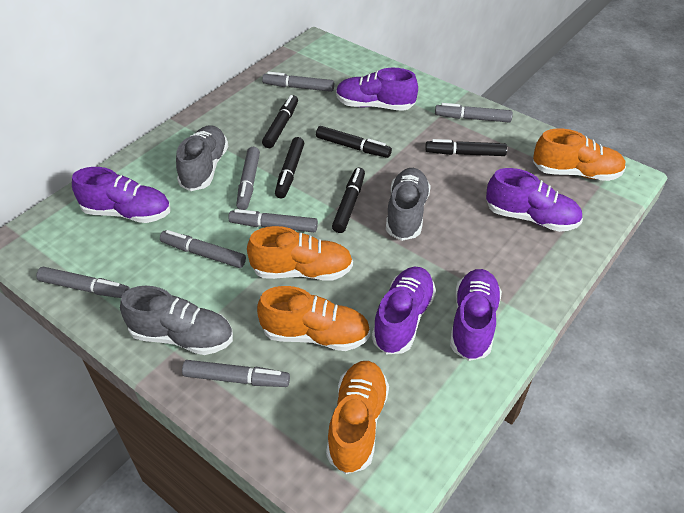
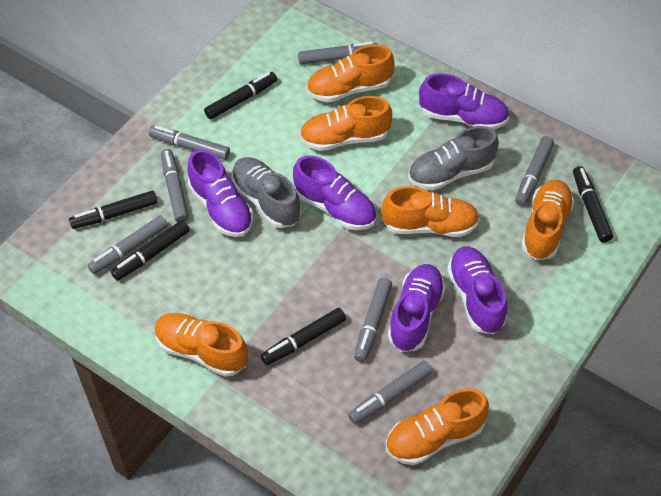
grey shoe: [120,286,233,355] [176,125,228,191] [386,168,431,241] = 3 -> [231,157,301,228] [408,126,499,190] = 2
orange shoe: [247,226,353,281] [257,286,370,351] [326,361,389,474] [533,128,626,181] = 4 -> [155,313,248,377] [300,96,392,151] [306,45,394,103] [381,186,480,237] [386,388,489,465] [521,180,574,260] = 6

